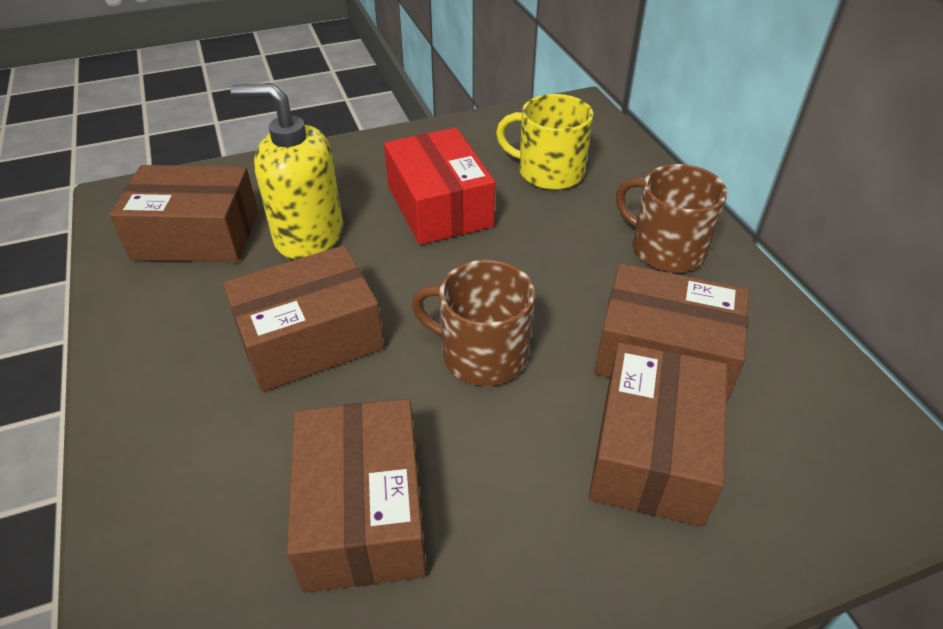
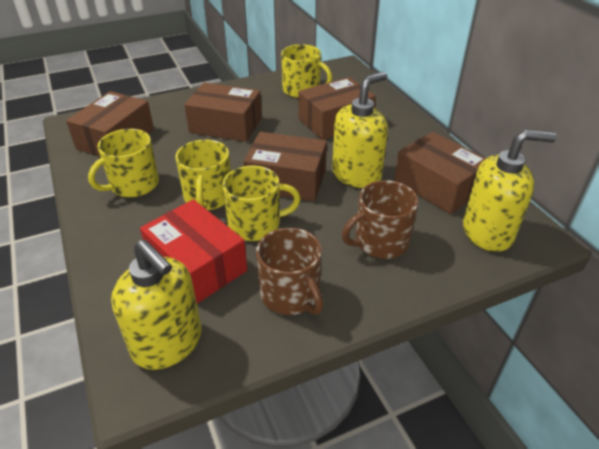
yellow mug: [496,94,593,190] = 1 -> [88,129,159,197] [175,139,231,210] [222,166,301,241] [281,44,332,98] = 4
yellow soap dispenser: [231,83,343,260] = 1 -> [111,239,201,370] [332,72,388,188] [463,130,557,252] = 3

